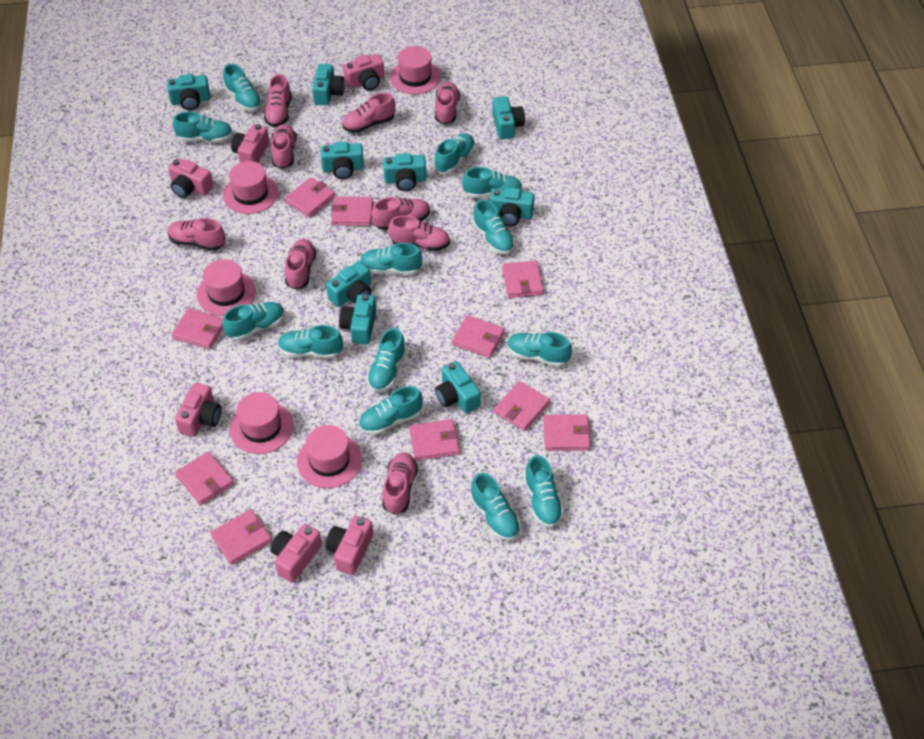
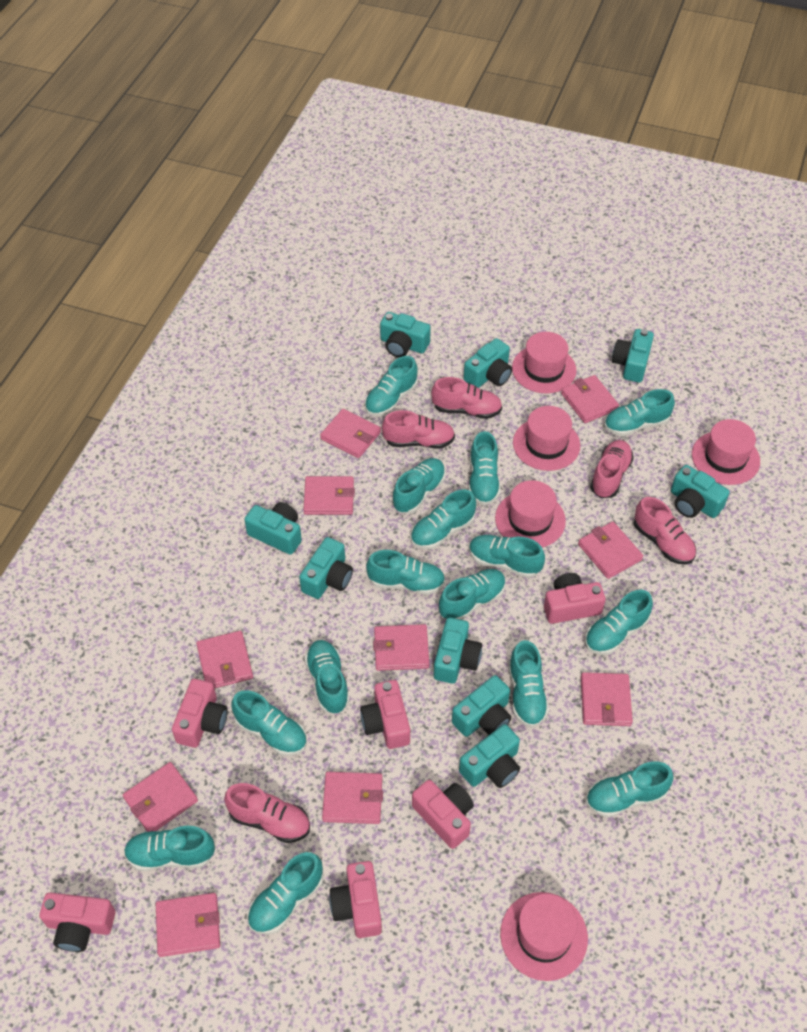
pink shoe: [168,218,225,251] [264,74,292,127] [271,124,297,169] [285,239,316,289] [343,93,395,133] [371,197,430,230] [382,452,418,515] [388,215,450,251] [435,82,460,124] = 9 -> [224,783,310,843] [382,410,455,449] [431,377,502,419] [590,440,634,498] [634,497,696,565] = 5
turquoise shoe: [173,111,233,142] [222,302,285,341] [223,64,262,111] [278,325,343,358] [359,386,423,435] [360,243,422,275] [367,328,406,392] [434,133,475,174] [462,167,523,198] [470,473,520,541] [473,199,515,255] [507,332,572,367] [524,455,564,528] = 13 -> [124,826,215,871] [231,690,307,756] [247,852,323,935] [304,640,350,714] [365,356,418,416] [366,550,445,595] [392,458,446,514] [410,489,476,549] [439,569,506,620] [469,431,501,506] [469,535,545,578] [508,640,549,728] [585,590,653,655] [586,761,674,818] [604,389,675,436] = 15

